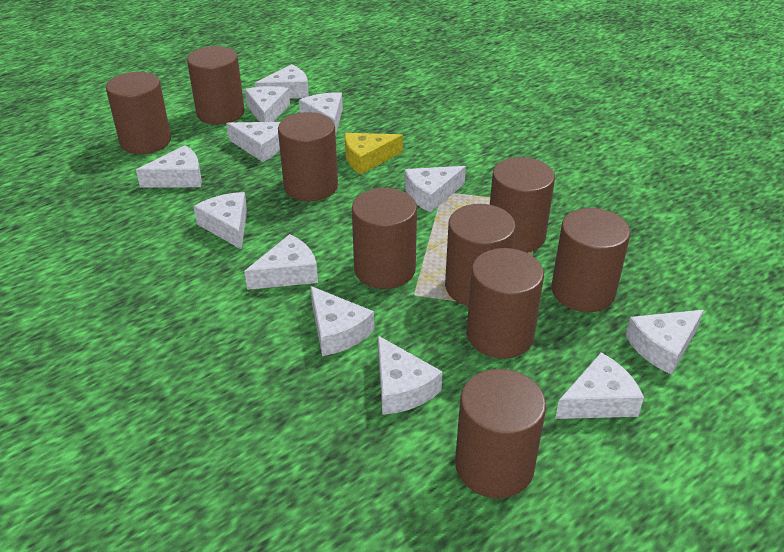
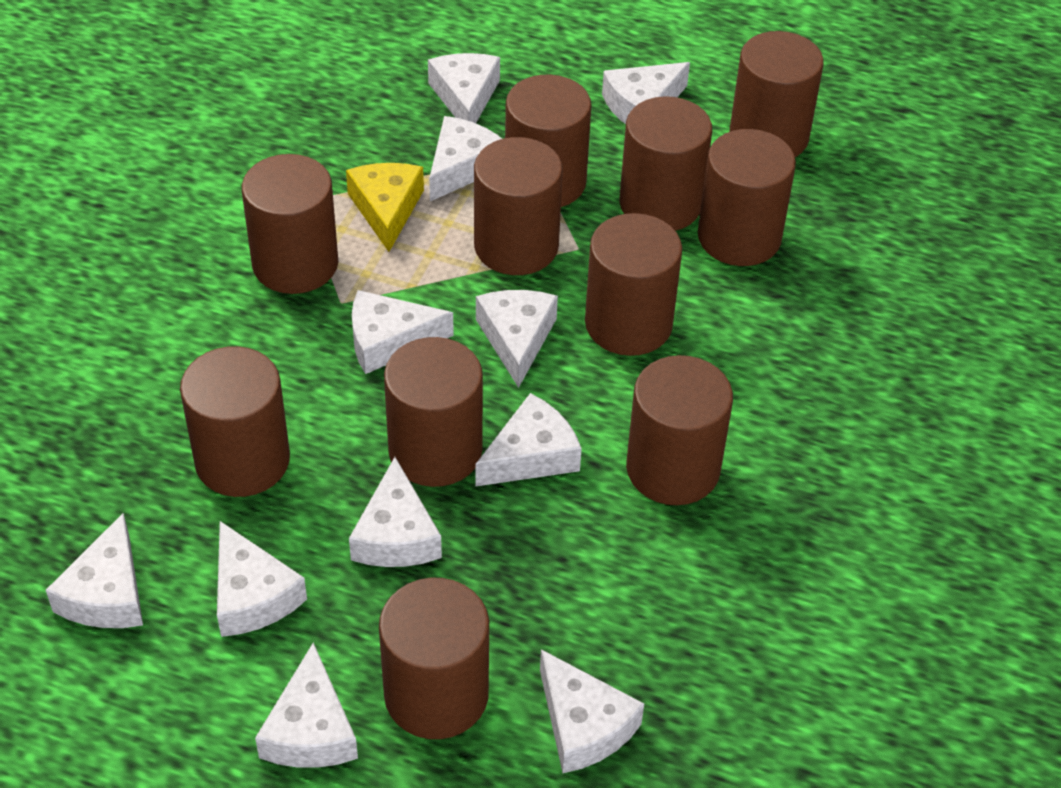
brown cylinder: [106,72,171,154] [187,46,245,125] [278,112,338,201] [352,188,417,289] [445,204,516,306] [455,369,546,498] [467,248,544,359] [490,157,555,253] [551,208,630,312] = 9 -> [180,346,290,497] [242,154,338,294] [379,578,489,739] [384,337,483,487] [474,137,563,275] [505,75,591,207] [585,213,682,356] [620,96,712,231] [626,355,733,505] [698,129,796,266] [730,31,824,157] = 11
white cheese: [136,145,202,188] [194,192,247,249] [226,122,280,162] [244,234,318,290] [245,86,290,122] [255,64,309,99] [299,93,343,134] [310,286,374,356] [378,336,442,415] [404,166,466,213] [555,353,644,419] [626,310,704,375] = 12 -> [46,513,143,628] [217,521,307,637] [255,642,358,768] [349,457,442,567] [352,290,454,374] [428,53,500,123] [429,116,502,201] [475,393,582,487] [476,290,558,388] [540,649,644,773] [602,62,690,124] = 11

